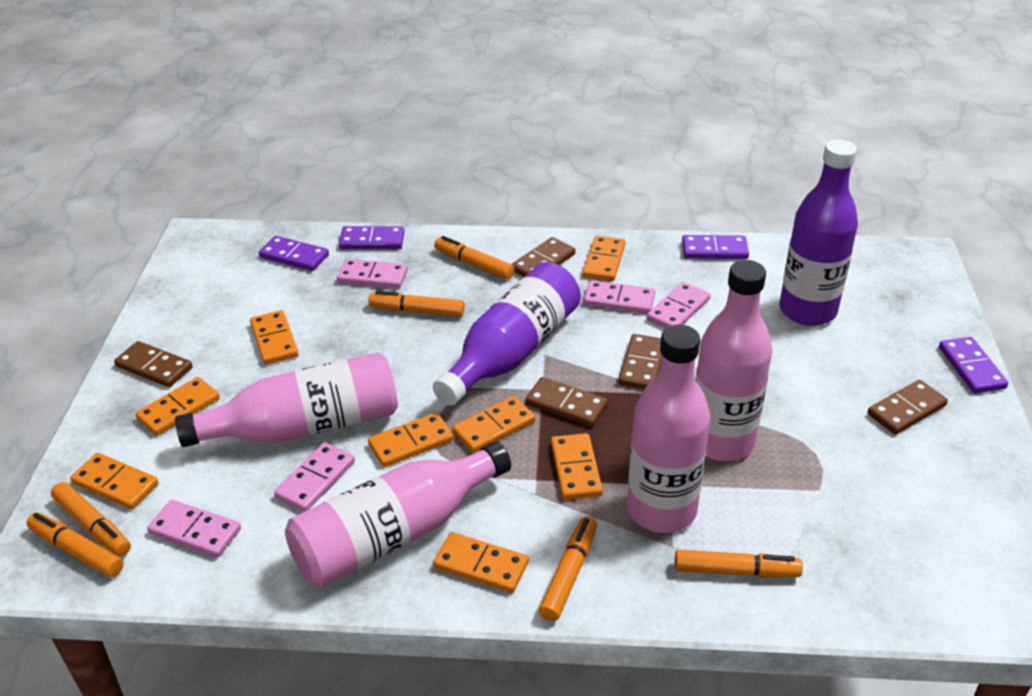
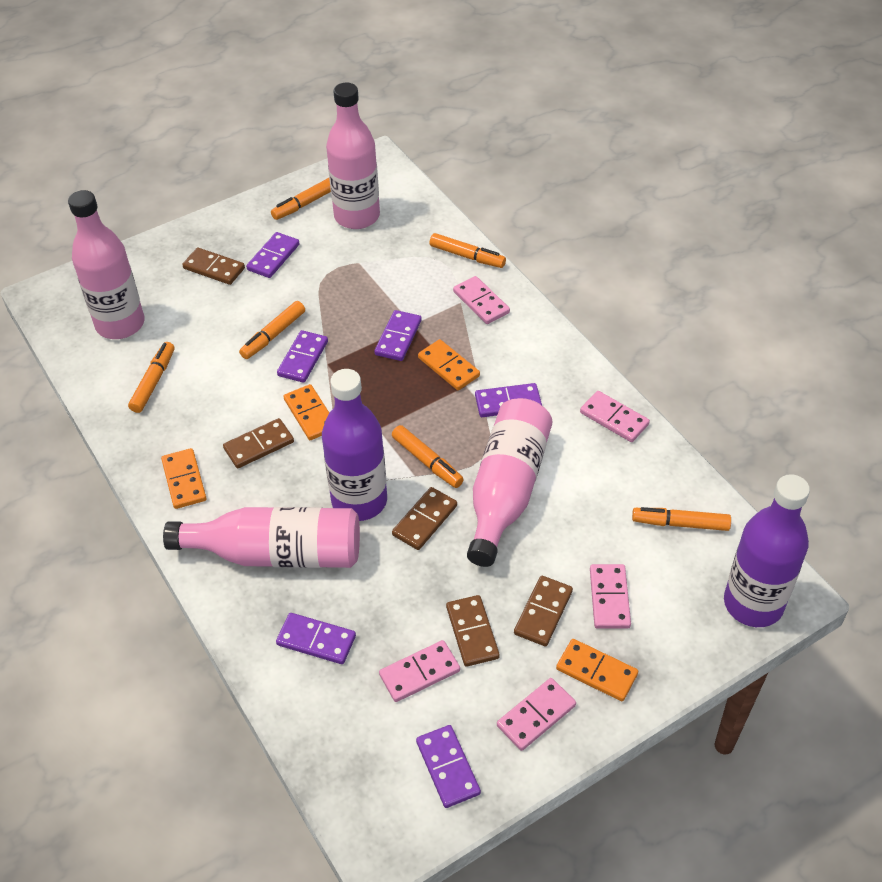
orange domino: [70,453,159,509] [135,377,220,436] [250,310,299,364] [368,412,454,467] [433,532,529,593] [452,396,535,453] [551,433,603,500] [582,236,625,281] = 8 -> [161,448,207,509] [284,384,329,440] [418,339,480,390] [556,639,638,701] = 4
purple domino: [259,236,329,271] [339,226,405,249] [682,235,749,259] [939,337,1008,393] = 4 -> [246,232,300,278] [276,613,356,664] [277,330,328,383] [374,310,422,361] [416,725,481,808] [475,383,542,417] = 6

